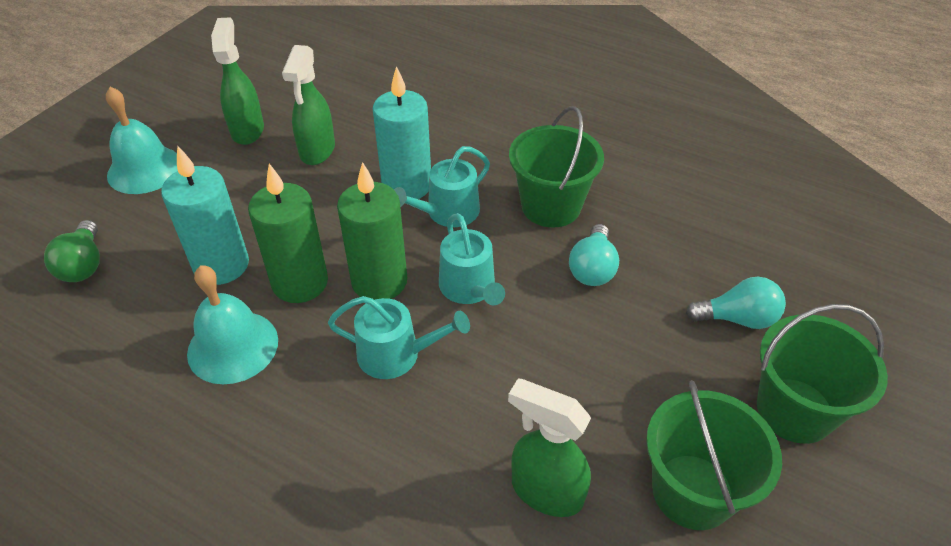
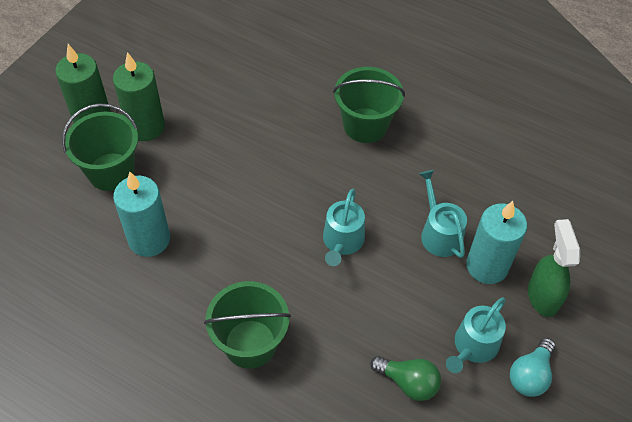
green spray bottle: [211,17,264,145] [282,45,335,165] [508,378,591,517] = 3 -> [528,219,580,317] = 1
turquoise bell: [106,87,178,194] [187,265,278,384] = 2 -> none = 0
turquoise light bulb: [569,224,619,286] [686,277,786,329] = 2 -> [510,338,555,397] = 1

